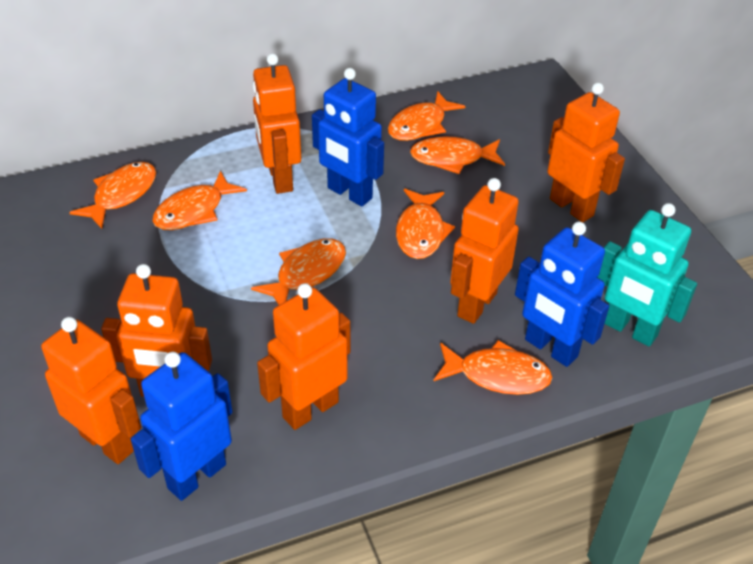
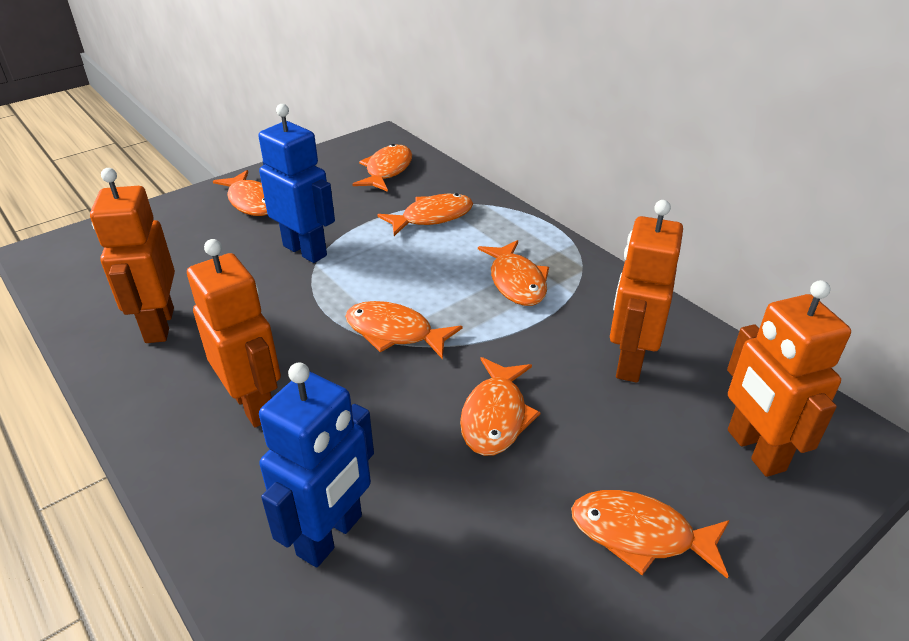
blue robot: [131,352,232,501] [312,68,384,206] [515,222,609,367] = 3 -> [258,104,335,263] [259,362,374,568] = 2
orange robot: [41,317,141,464] [101,264,212,397] [252,53,301,194] [257,283,350,430] [450,178,519,324] [547,82,625,222] = 6 -> [90,168,175,343] [187,239,281,428] [610,200,683,383] [727,280,851,477] = 4
turquoise robot: [597,203,697,346] = 1 -> none = 0

